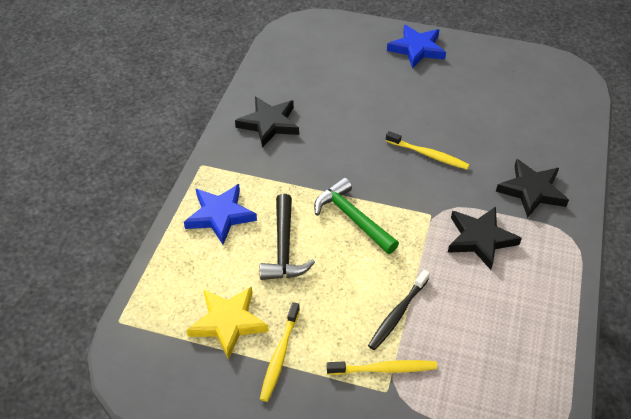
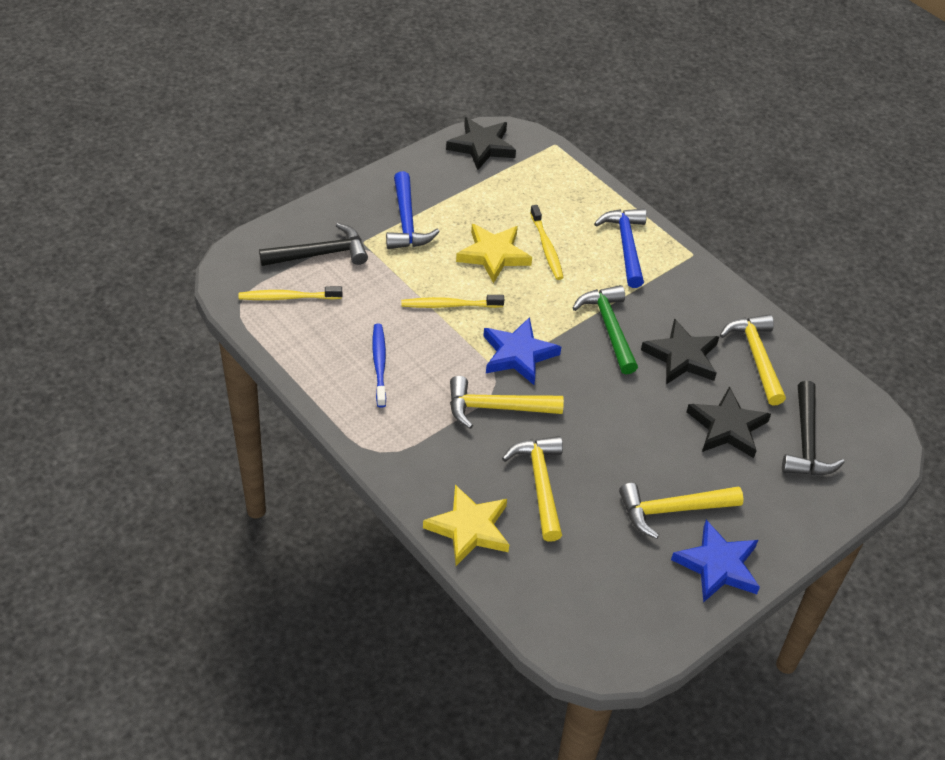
black hammer: [260,194,315,280] = 1 -> [259,223,368,266] [782,381,845,475] = 2
black toothbrush: [368,270,430,350] = 1 -> none = 0
blue hammer: none = 0 -> [386,171,440,249] [594,209,647,288] = 2
blue toothbrush: none = 0 -> [372,324,386,408] = 1
yellow hammer: none = 0 -> [450,376,564,429] [502,436,563,542] [619,483,744,539] [720,314,786,406] = 4
yellow star: [186,287,269,360] = 1 -> [423,485,509,566] [456,224,532,283] = 2

